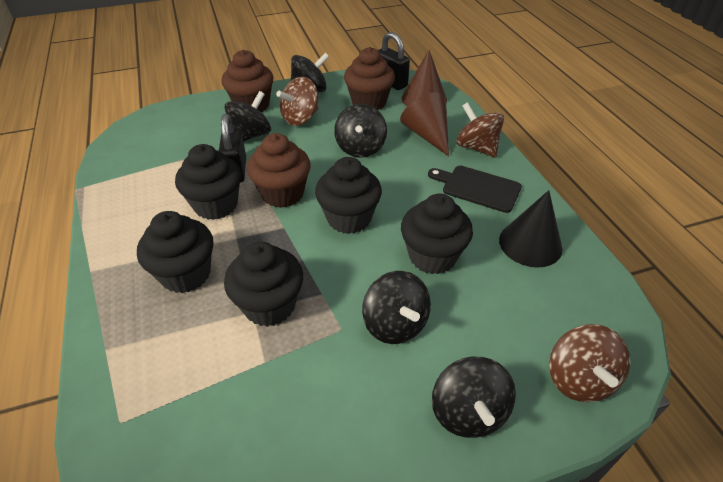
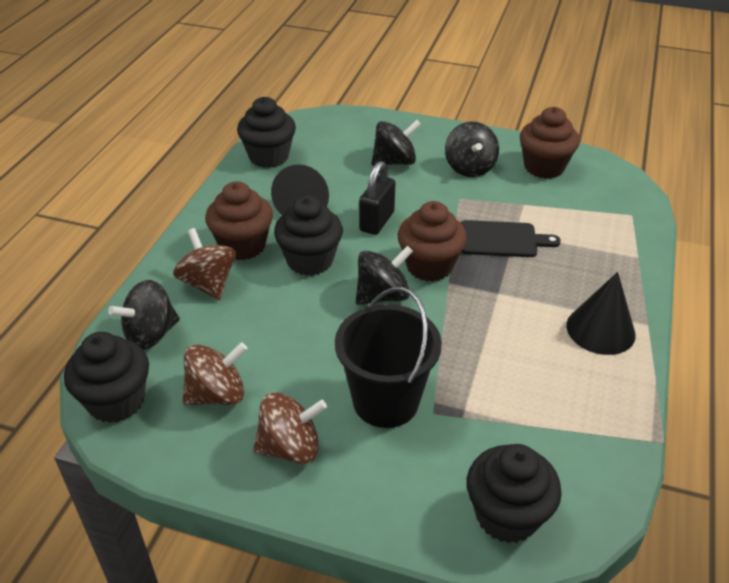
black bucket: none = 0 -> [335,287,442,428] = 1
black cone: [499,190,563,267] = 1 -> [271,164,329,215] [566,272,636,355] = 2
black cupcake: [137,211,214,293] [175,144,241,220] [224,242,303,327] [315,157,382,234] [401,193,473,274] = 5 -> [64,332,149,423] [237,97,296,168] [274,196,343,276] [467,444,562,543] = 4
black padlock: [219,114,246,182] [378,32,410,90] = 2 -> [359,161,395,235] = 1
black spinning top: [224,91,271,142] [291,53,329,92] [334,104,387,158] [362,271,431,344] [432,357,516,438] = 5 -> [108,280,180,350] [356,246,413,305] [371,120,422,166] [445,122,499,177] = 4
brown cone: [400,92,449,156] [402,50,447,107] = 2 -> none = 0

